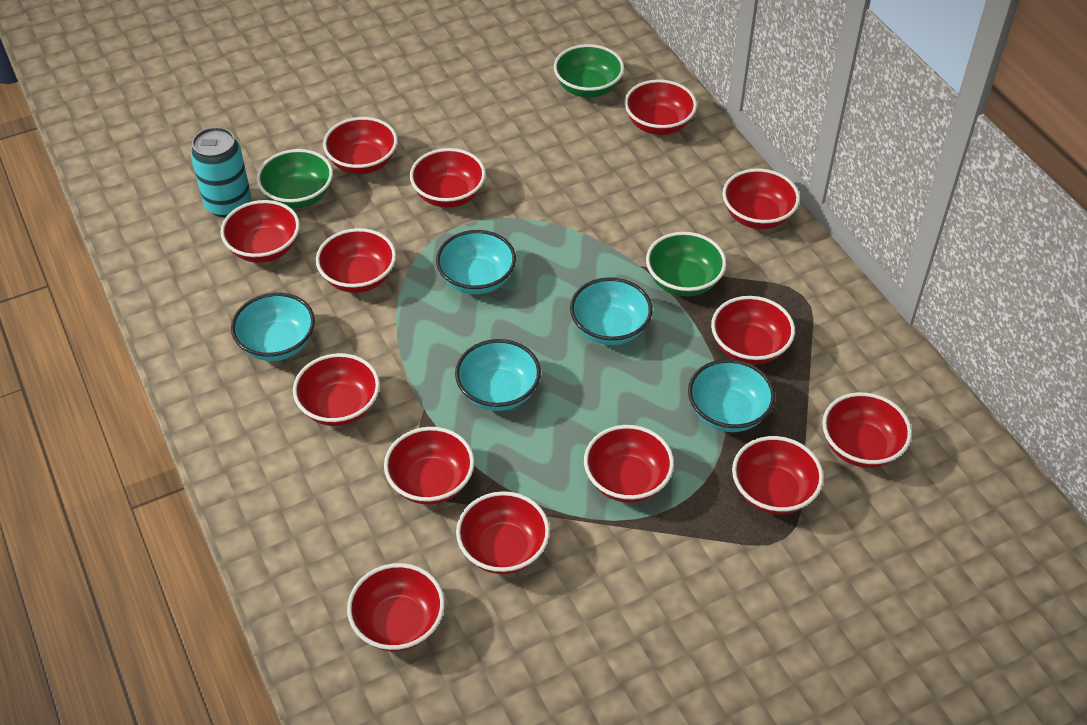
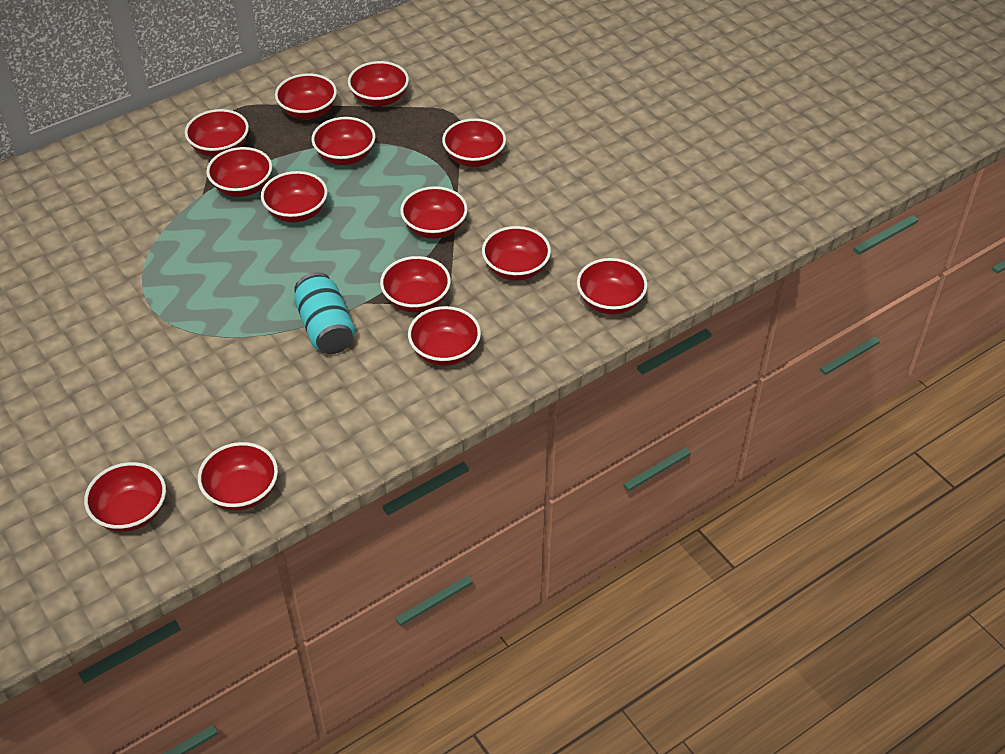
green bowl: [257,149,333,209] [554,44,624,97] [646,232,726,296] = 3 -> none = 0
turquoise bowl: [231,293,315,361] [436,230,516,294] [455,339,541,411] [570,277,652,345] [688,359,775,432] = 5 -> none = 0

